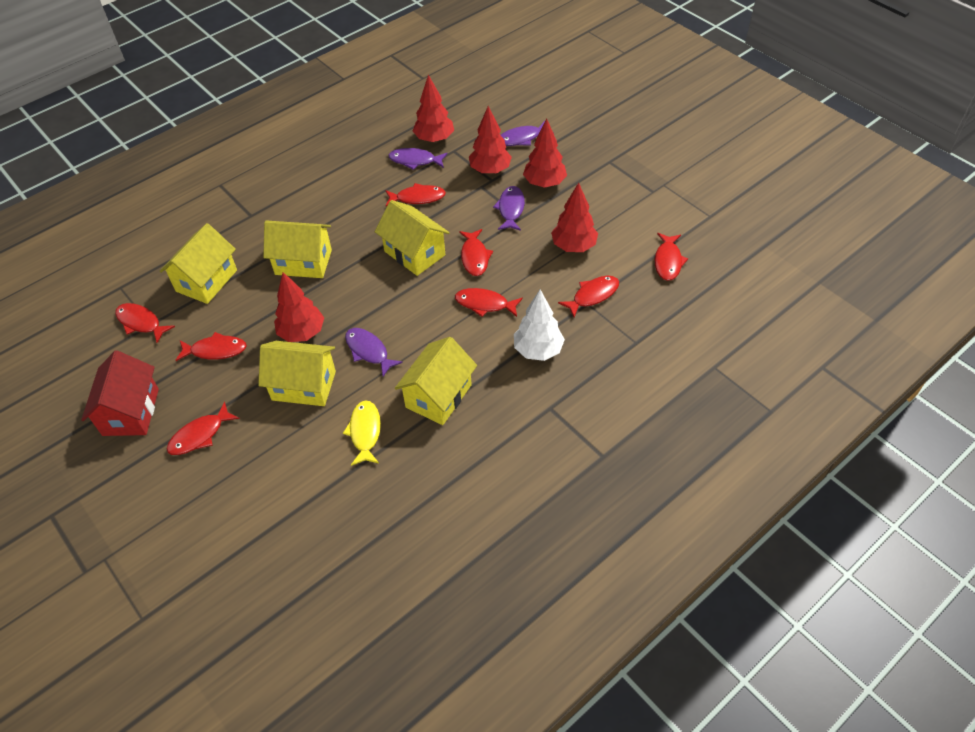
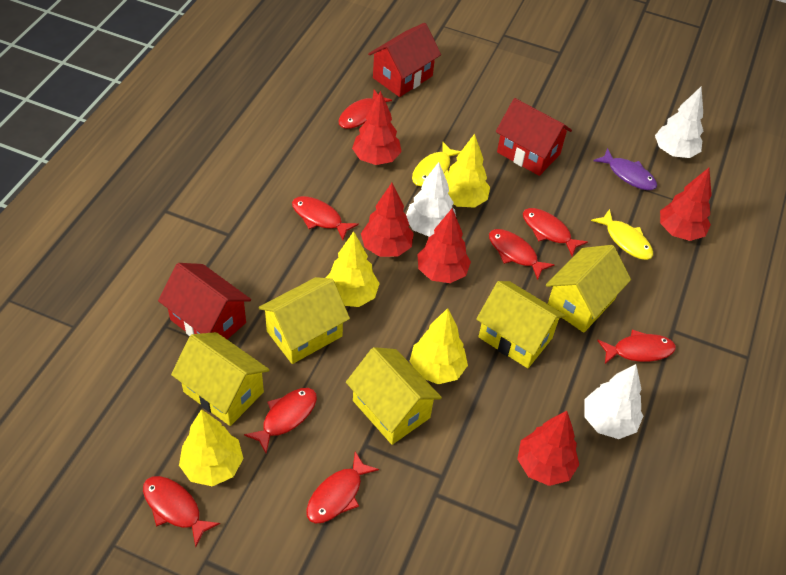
purple fish: [345,328,403,377] [389,148,448,170] [493,186,525,231] [501,121,554,146] = 4 -> [593,148,657,190] = 1
red house: [81,350,159,436] = 1 -> [158,263,251,339] [368,23,441,97] [496,98,572,176] = 3
white tree: [514,290,565,361] = 1 -> [406,162,456,237] [584,364,643,439] [655,86,703,158] = 3
yellow fish: [343,400,381,466] = 1 -> [412,142,461,186] [591,209,653,260] = 2
yellow tree: none = 0 -> [179,409,244,486] [326,231,380,307] [410,308,468,384] [445,134,490,208] = 4

